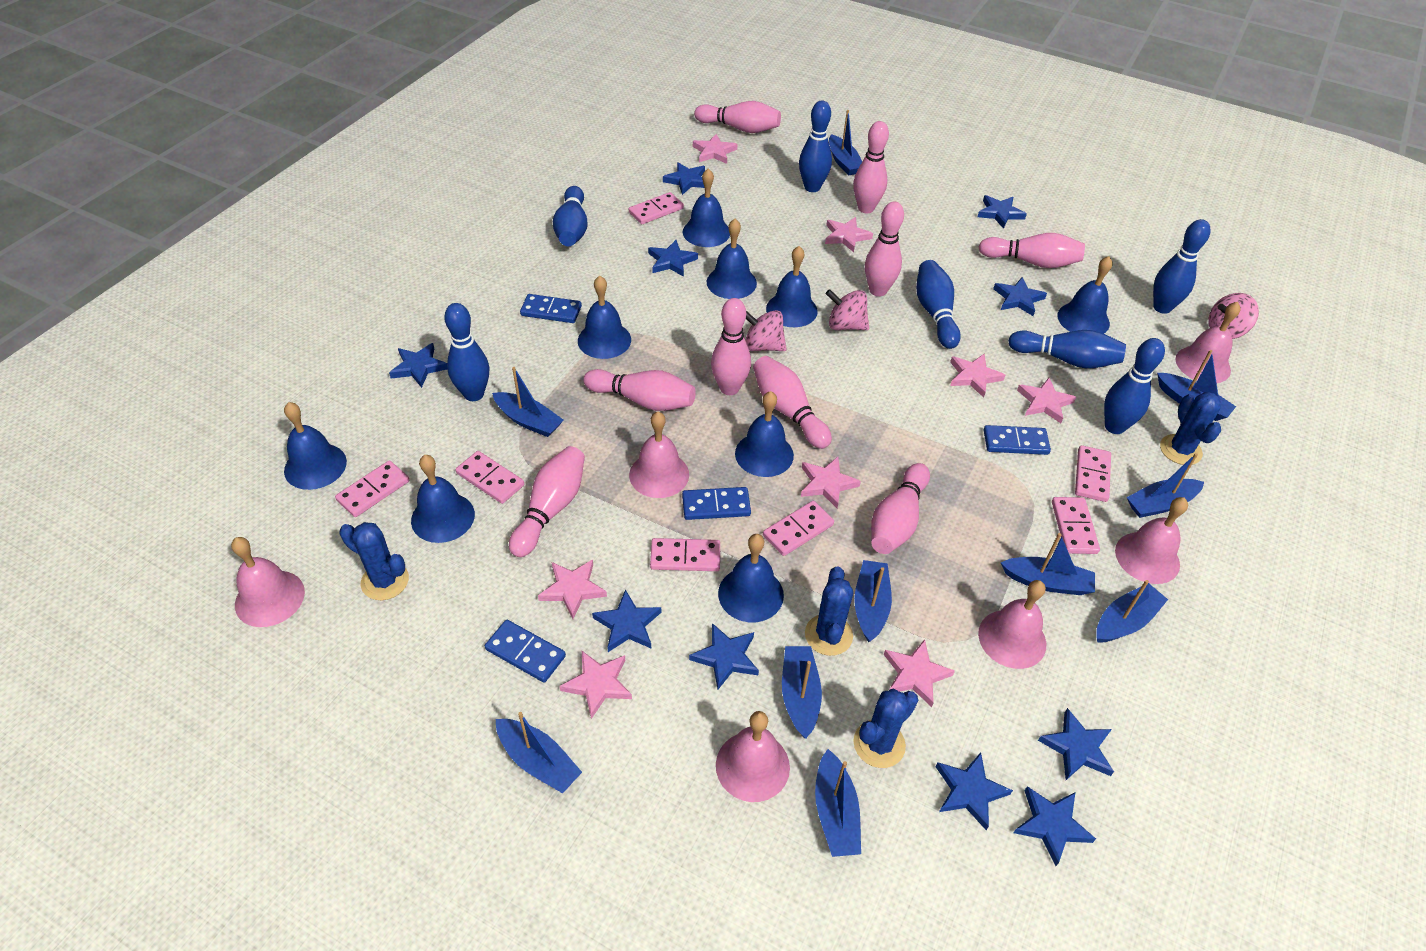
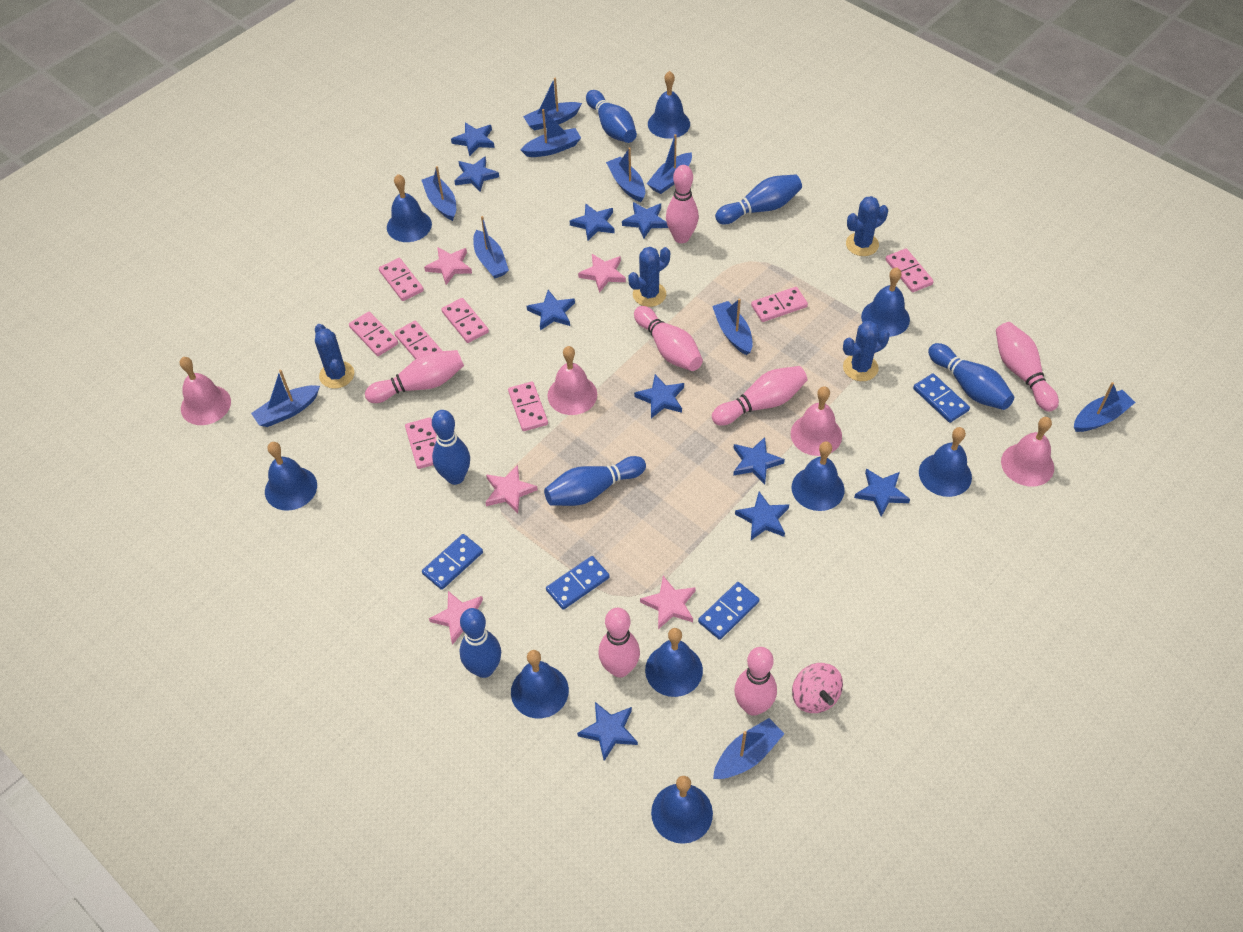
blue bowling pin: [444,303,489,401] [553,186,588,246] [799,100,832,192] [916,260,961,349] [1008,330,1126,368] [1104,338,1165,434] [1153,219,1211,314] = 7 -> [432,410,470,485] [459,608,501,678] [544,456,646,506] [586,90,637,143] [715,174,802,225] [928,343,1014,410] = 6
pink bell: [231,537,305,627] [629,412,689,498] [716,711,790,802] [978,580,1046,669] [1115,497,1188,584] [1176,302,1241,383] = 6 -> [180,357,231,425] [548,346,597,415] [791,386,842,456] [1001,417,1054,486] = 4
pink bowling pin: [509,446,585,557] [583,369,696,411] [694,101,781,133] [711,298,751,395] [753,356,832,449] [853,121,889,213] [865,202,904,296] [871,463,930,554] [979,233,1085,268] = 9 -> [365,350,464,403] [599,608,640,678] [634,306,703,371] [666,165,699,243] [712,366,807,426] [734,647,777,716] [996,322,1059,412] = 7
pink domino: [335,460,409,517] [456,451,524,504] [629,192,684,224] [650,538,720,571] [763,501,834,556] [1052,497,1100,554] [1075,445,1111,502] = 7 -> [349,312,398,356] [379,258,424,301] [394,321,442,359] [405,417,437,469] [441,298,489,343] [508,382,548,431] [751,287,808,322] [885,248,934,292] = 8
pink spinning top: [745,310,786,351] [826,289,869,330] [1208,293,1259,339] = 3 -> [792,663,843,713] = 1
pink star: [538,559,607,619] [560,651,632,719] [693,134,737,164] [801,457,861,508] [825,217,873,252] [884,639,955,707] [950,354,1005,398] [1017,378,1076,423] = 8 -> [424,247,472,285] [429,591,483,645] [485,465,538,513] [578,254,626,293] [640,576,696,629] = 5

